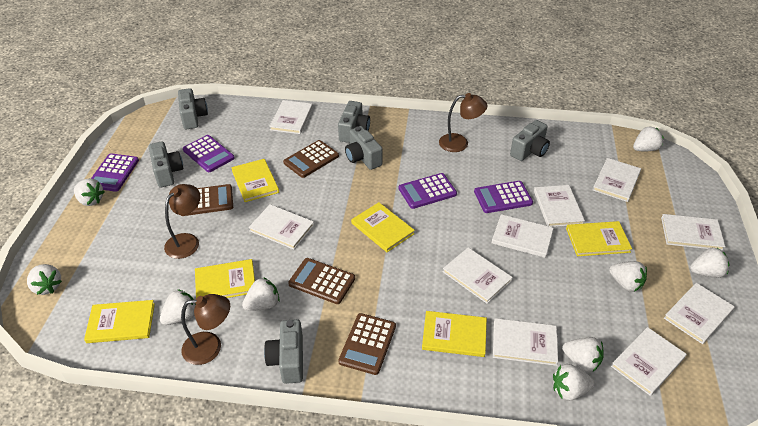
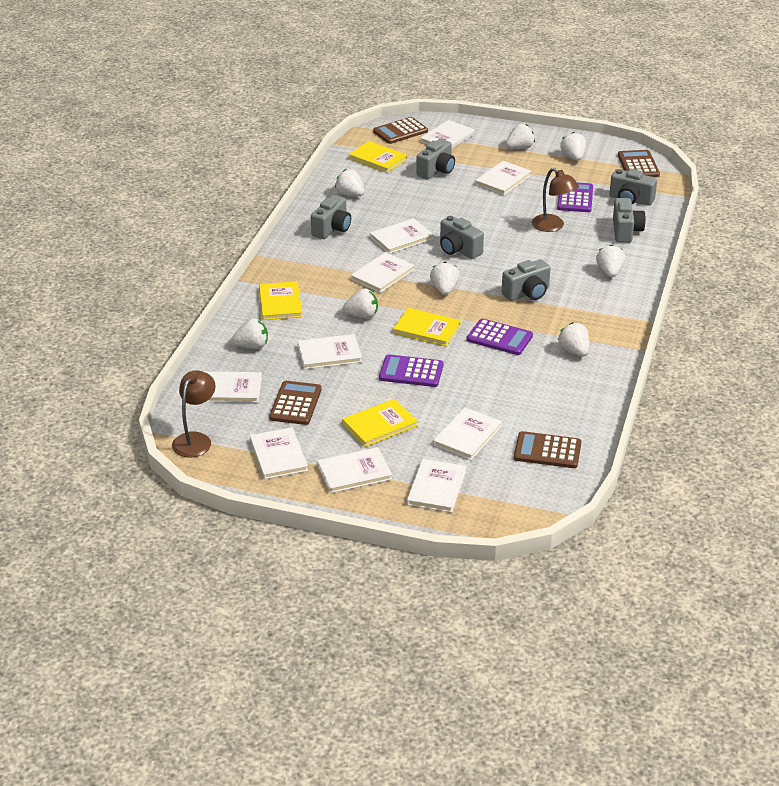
brown lamp: [164,184,200,259] [181,294,230,365] [439,93,487,152] = 3 -> [172,370,216,457] [531,168,579,232] = 2
purple calculator: [91,153,139,192] [183,135,235,172] [399,173,457,209] [474,181,533,213] = 4 -> [379,354,443,387] [467,319,533,355] [557,182,593,212] = 3
white strawberry: [27,264,62,295] [74,178,105,206] [160,289,196,325] [242,277,280,311] [553,364,595,401] [562,337,604,372] [609,261,647,292] [633,126,664,151] [690,248,730,278] = 9 -> [232,318,268,349] [335,169,365,196] [343,288,378,318] [430,262,460,295] [506,124,535,149] [558,322,589,356] [561,132,586,161] [596,245,625,277] = 8
yellow book: [84,300,155,343] [195,259,255,298] [231,159,279,202] [351,202,415,252] [422,311,487,357] [566,221,632,256] = 6 -> [259,281,302,320] [342,399,418,447] [348,141,407,173] [393,308,461,346] = 4

